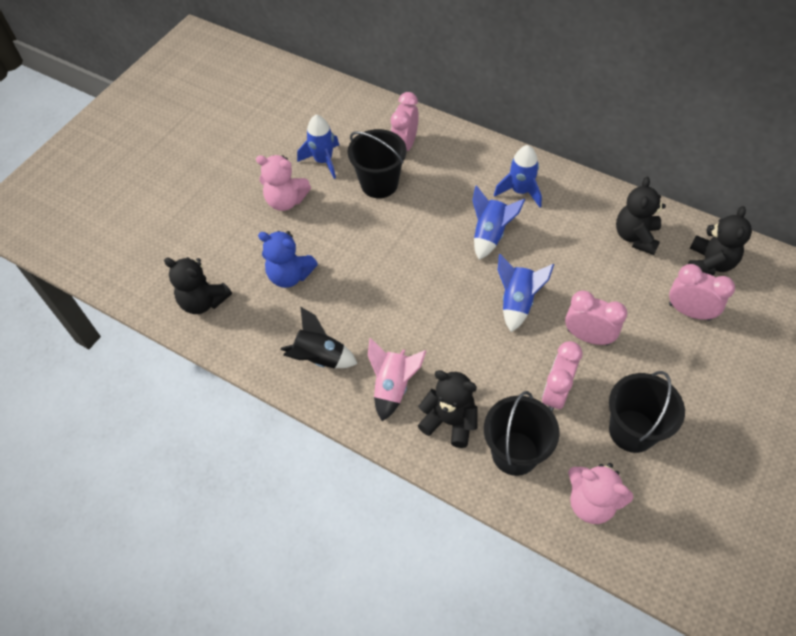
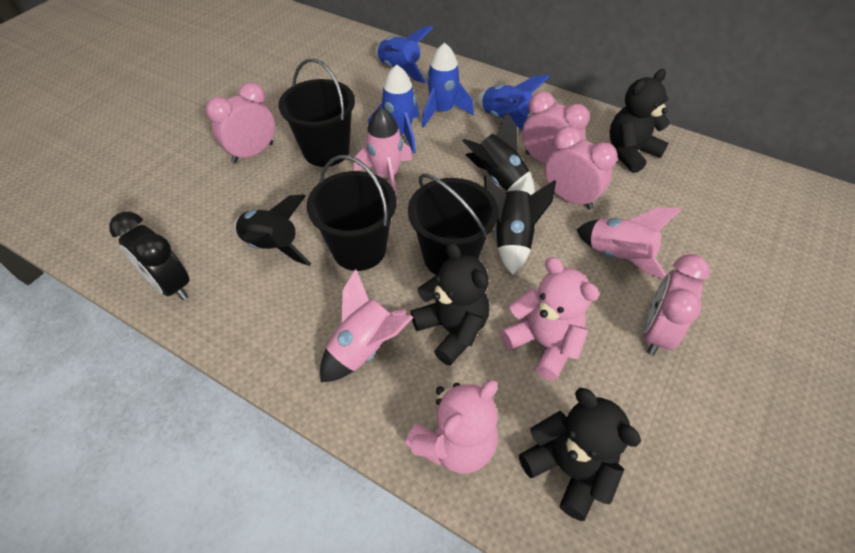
black clock: none = 0 -> [109,212,190,300] = 1
black rocket: [280,307,358,368] = 1 -> [234,194,312,266] [463,111,535,195] [484,175,556,275] = 3
black teddy bear: [164,257,232,314] [418,370,478,448] [616,177,666,255] [688,206,752,276] = 4 -> [411,242,489,366] [519,387,641,521] [610,69,670,173] = 3
blue teddy bear: [258,231,318,288] = 1 -> none = 0
pink rocket: [368,338,426,421] = 1 -> [320,269,414,382] [353,107,412,198] [577,207,682,279] = 3

